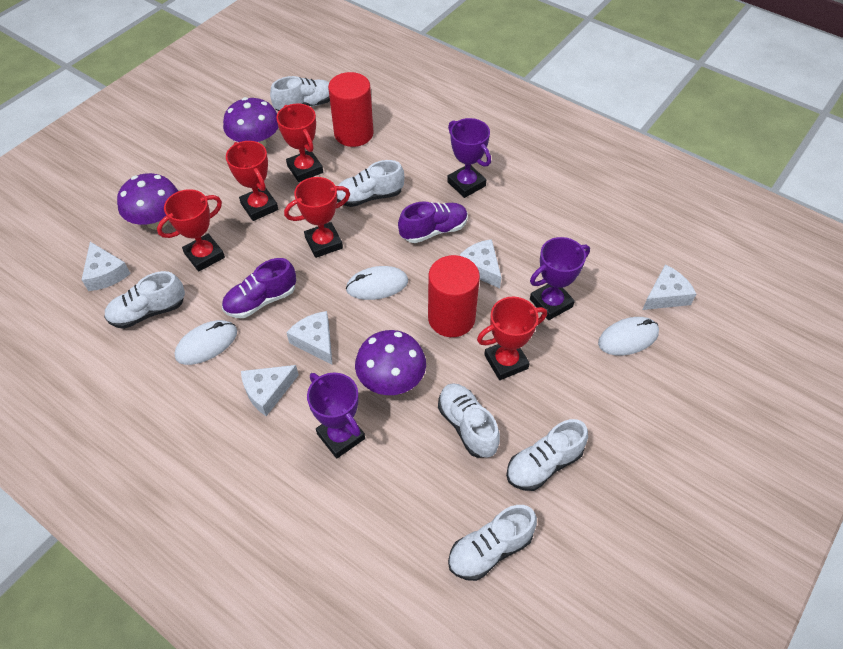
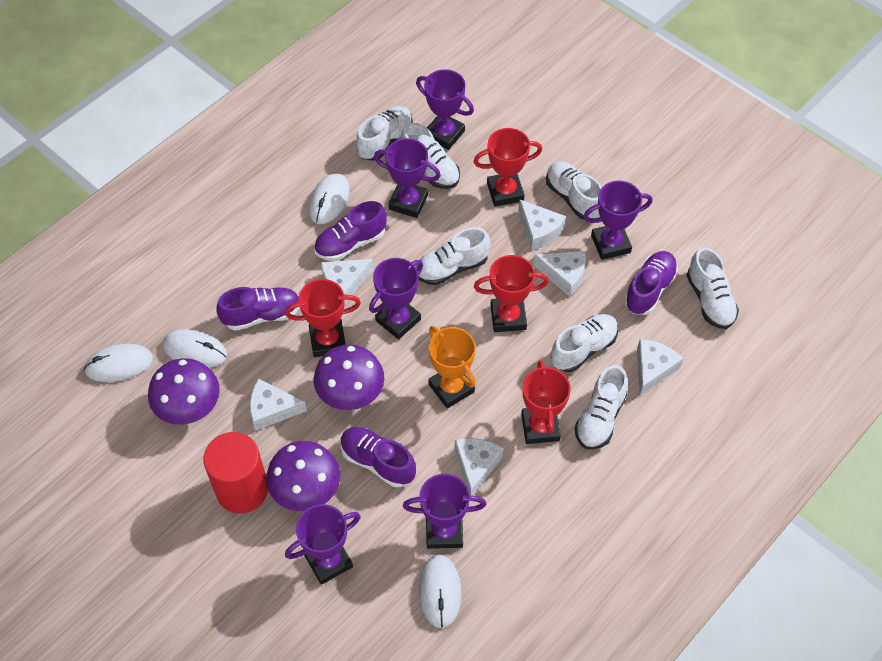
orange trophy: none = 0 -> [428,326,476,409] = 1
purple shoe: [222,258,296,318] [398,201,468,243] = 2 -> [217,287,300,331] [314,201,387,261] [341,427,416,487] [624,251,678,315] = 4
purple trophy: [307,372,365,459] [447,118,491,198] [530,237,590,320] = 3 -> [285,504,361,585] [369,258,423,340] [374,138,441,218] [403,474,486,549] [416,69,474,150] [583,181,652,260] = 6
red cylinder: [328,72,373,147] [428,255,480,337] = 2 -> [203,432,268,514] = 1
red trophy: [157,189,225,272] [226,141,278,221] [276,104,323,182] [284,177,350,258] [477,297,547,380] = 5 -> [285,279,361,357] [474,128,542,207] [474,255,549,332] [521,360,571,444] = 4
white cheese: [82,242,131,291] [241,365,299,416] [286,311,332,365] [459,239,501,288] [642,265,696,310] = 5 -> [250,379,307,431] [321,259,373,303] [455,438,504,496] [519,199,566,250] [533,251,586,297] [637,339,684,395] = 6
white mouse: [175,320,237,365] [346,266,408,300] [598,317,659,356] = 3 -> [84,344,153,382] [163,329,227,368] [309,173,350,224] [419,554,462,628] = 4
white shoe: [104,271,185,329] [270,76,330,111] [337,160,404,207] [438,383,500,458] [448,505,537,581] [506,419,588,491] = 6 -> [356,106,413,161] [401,123,460,189] [416,227,491,285] [546,162,602,220] [551,314,618,372] [575,365,628,450] [687,247,739,329] = 7

